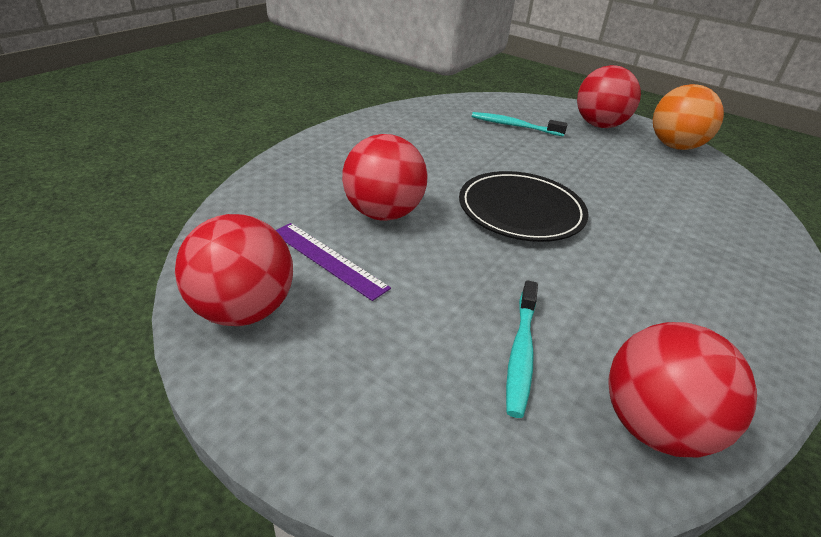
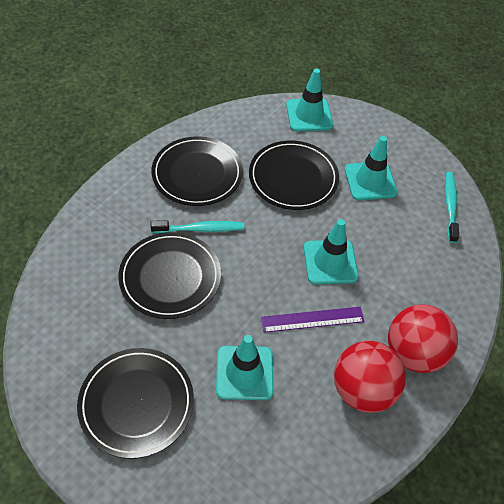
black plate: [459,171,589,242] = 1 -> [77,348,194,459] [118,232,221,319] [152,136,243,206] [249,140,339,210] = 4
orange ball: [653,84,724,150] = 1 -> none = 0
red ball: [175,214,293,326] [342,134,428,221] [577,65,641,128] [609,322,757,457] = 4 -> [334,341,406,413] [388,304,458,373] = 2
turquoise traffic cone: none = 0 -> [216,335,274,400] [286,69,333,132] [304,219,359,284] [345,136,397,200] = 4

